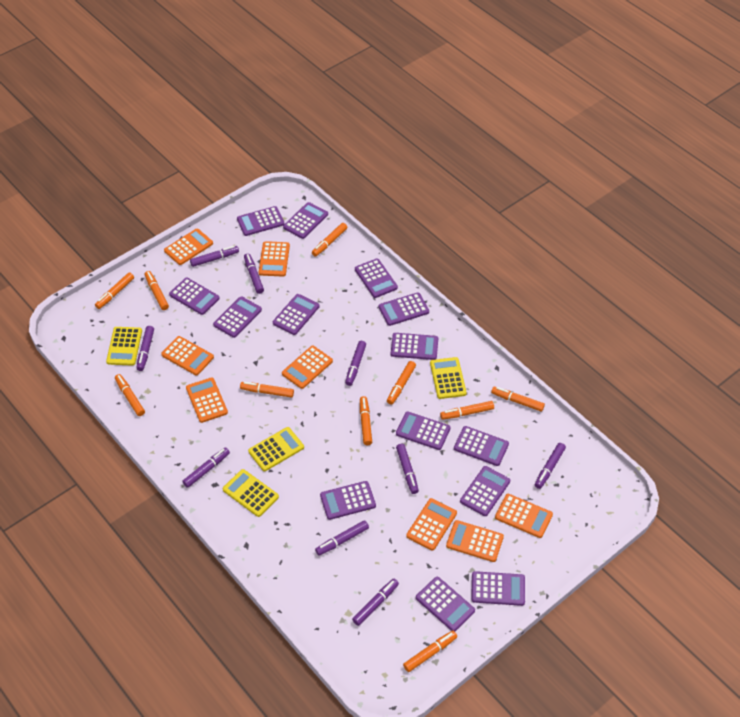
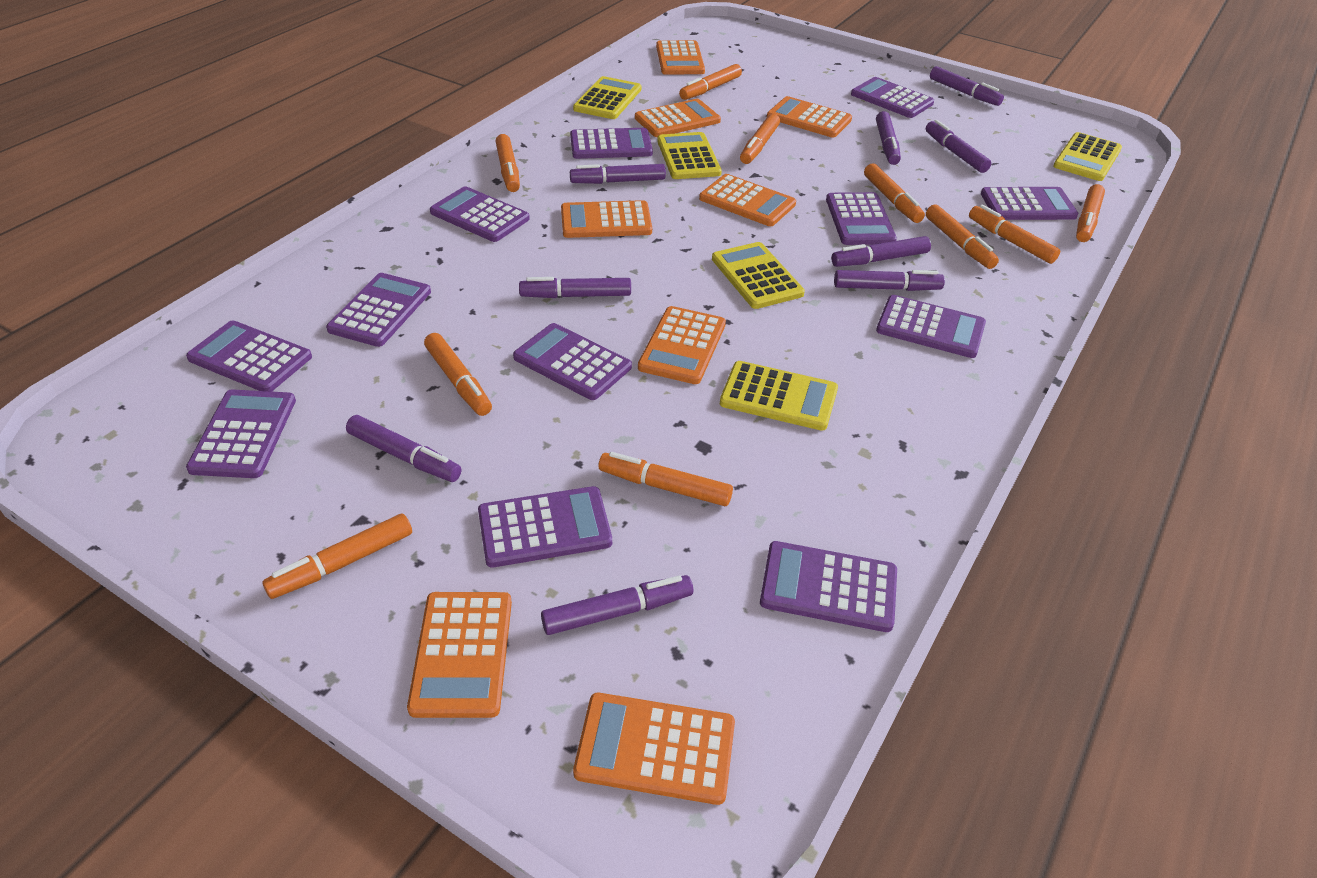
purple calculator: [169,278,220,315] [213,296,262,338] [237,206,284,236] [273,294,319,335] [283,202,328,239] [320,481,376,520] [355,258,398,298] [379,292,429,326] [391,333,438,360] [396,411,451,450] [416,577,475,631] [454,426,509,466] [460,466,510,516] [471,571,525,606] = 14 -> [186,320,312,392] [186,389,296,478] [326,273,431,347] [430,186,530,242] [478,486,612,567] [513,323,632,400] [570,128,653,159] [760,541,897,632] [826,192,897,245] [851,77,934,118] [876,295,986,358] [981,187,1079,220] = 12
yellow calculator: [106,327,142,366] [223,469,279,517] [248,427,304,471] [430,357,467,399] = 4 -> [573,76,641,119] [657,132,722,179] [712,242,805,309] [720,361,838,431] [1053,132,1122,181] = 5

